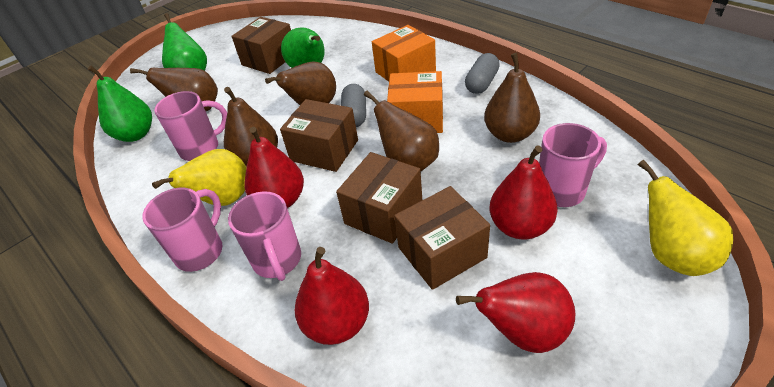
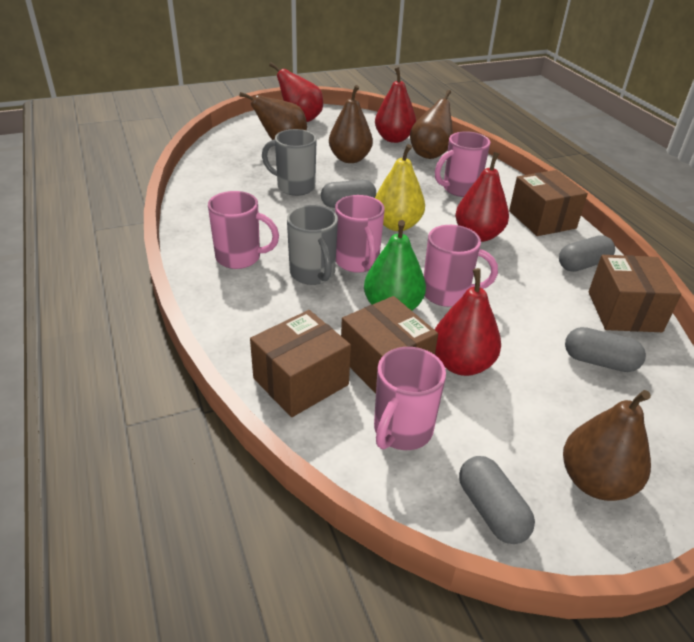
brown pear: [130,68,218,111] [224,87,278,167] [265,61,336,105] [364,91,439,171] [484,53,540,143] = 5 -> [239,92,307,140] [329,85,373,163] [410,90,453,159] [563,390,651,501] = 4
green pear: [88,66,152,142] [162,13,207,71] [281,27,325,68] = 3 -> [364,220,426,311] = 1
grey capsule: [341,84,366,127] [465,53,500,94] = 2 -> [321,180,376,208] [459,456,535,544] [559,235,615,272] [565,327,646,372] = 4
grey mug: none = 0 -> [262,129,317,196] [287,205,338,285] = 2
orange box: [372,25,436,82] [387,71,443,133] = 2 -> none = 0
pink mug: [142,188,223,272] [154,91,227,161] [228,191,301,281] [539,123,607,207] = 4 -> [208,191,279,269] [335,195,385,273] [374,347,446,450] [424,225,498,307] [435,131,490,197] = 5
yellow pear: [152,149,246,206] [638,160,733,276] = 2 -> [375,144,425,231] = 1

